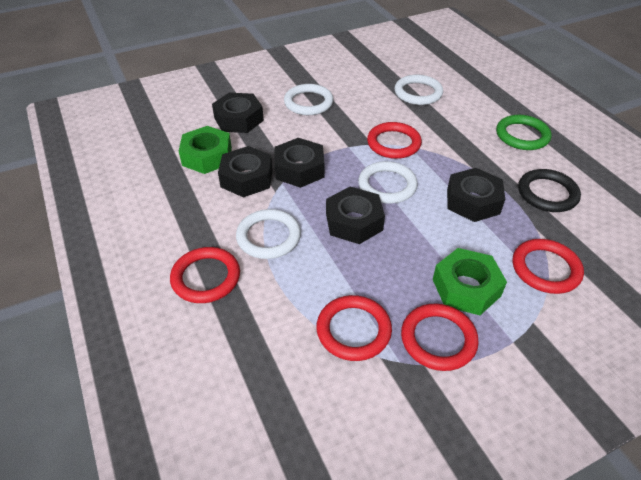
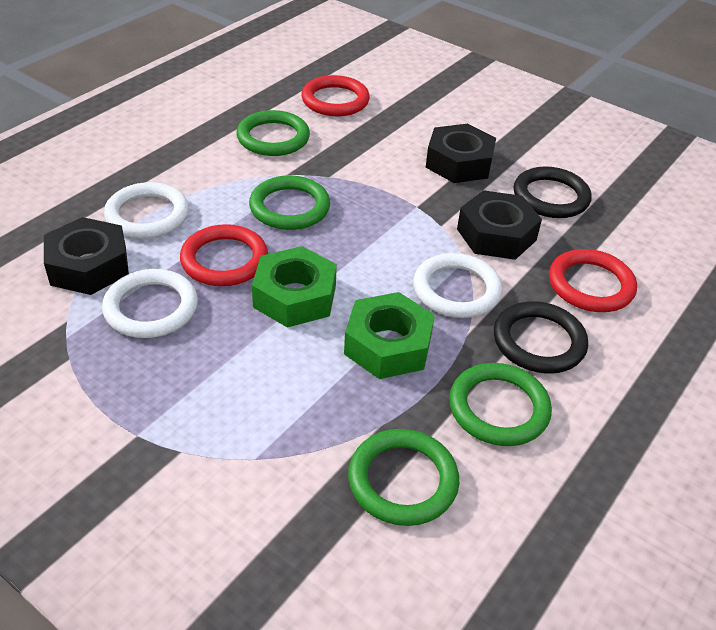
black nut: [212,93,264,133] [218,146,272,198] [274,138,325,188] [326,187,385,244] [447,168,505,222] = 5 -> [44,217,129,295] [426,124,496,183] [457,190,542,260] = 3
black ring: [518,169,581,212] = 1 -> [494,301,588,373] [514,166,592,218] = 2
green ring: [496,115,552,150] = 1 -> [237,110,310,156] [249,175,330,230] [348,429,459,526] [449,363,552,446] = 4
red ring: [170,247,240,303] [316,295,392,361] [367,122,422,159] [401,304,479,371] [512,239,584,294] = 5 -> [180,224,268,286] [301,75,370,116] [549,249,637,312] = 3
white ring: [236,209,301,259] [284,84,334,115] [358,161,418,204] [394,75,443,105] = 4 -> [102,269,198,338] [104,182,189,239] [413,253,502,318] = 3

